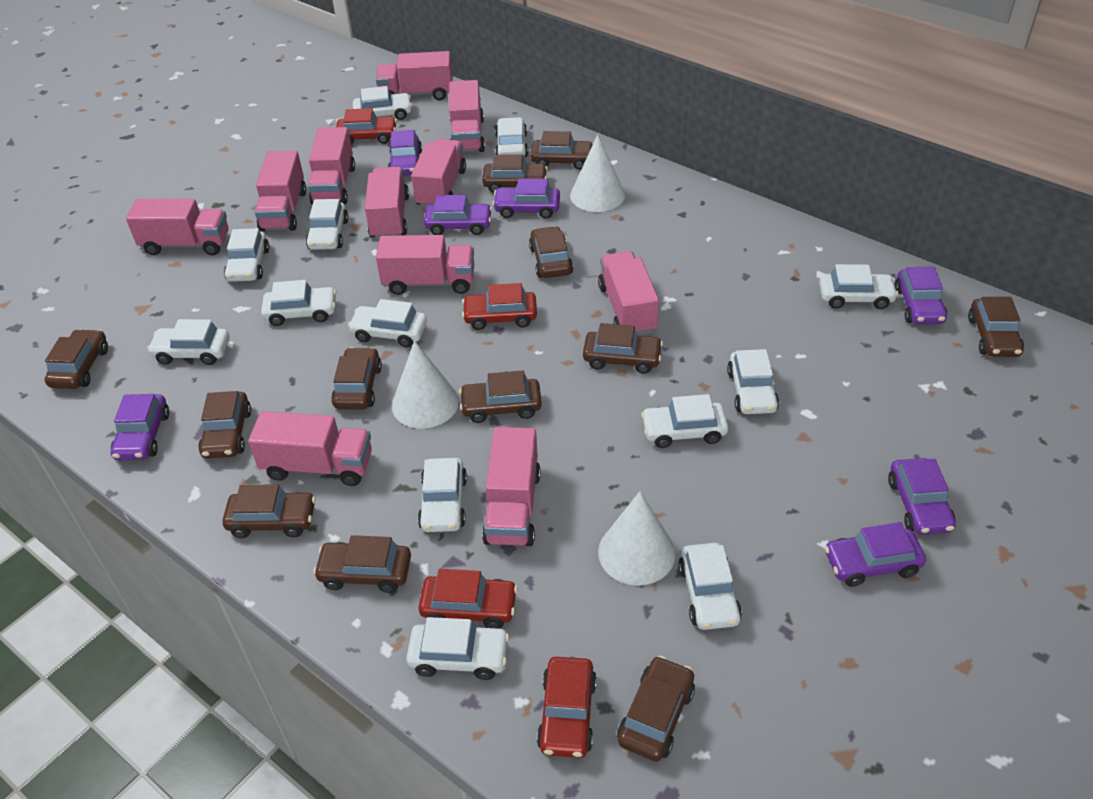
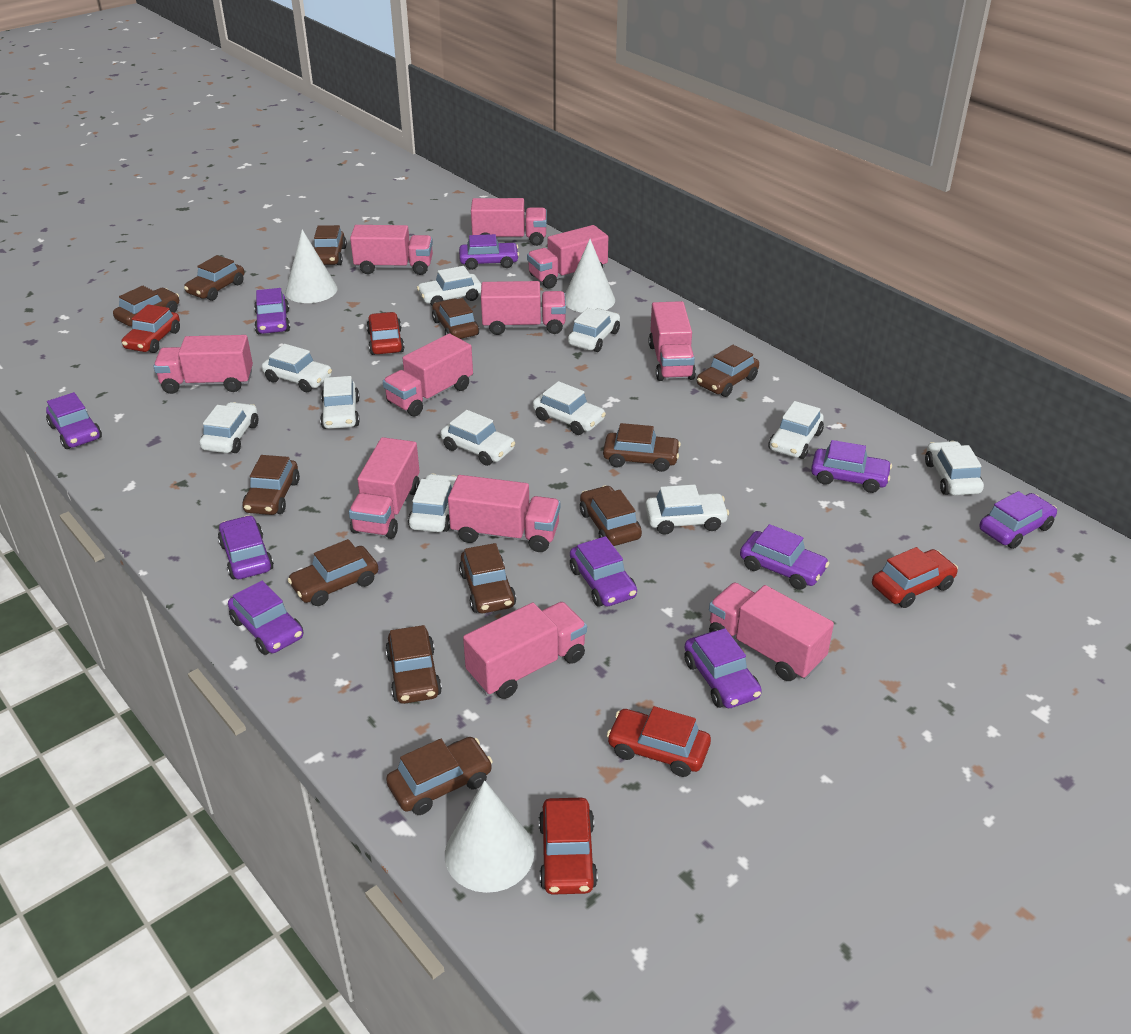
purple car: [110,394,169,460] [388,130,422,176] [424,195,492,235] [492,179,560,219] [825,522,926,587] [888,458,956,535] [895,267,947,324] = 7 -> [46,392,102,449] [218,515,274,579] [228,581,303,655] [254,288,290,334] [459,234,519,270] [570,536,637,607] [684,628,762,708] [740,524,830,590] [811,440,892,493] [979,491,1057,549] = 10
red car: [336,108,397,144] [418,569,518,629] [462,283,537,330] [537,657,597,758] = 4 -> [122,304,180,353] [367,312,404,355] [539,798,598,895] [607,706,711,777] [872,547,958,608] = 5
white car: [147,319,229,365] [224,228,270,282] [261,280,337,326] [306,199,349,250] [348,299,427,347] [353,86,412,120] [407,617,509,680] [418,458,467,532] [495,117,528,157] [641,394,728,448] [678,543,742,630] [727,349,779,414] [819,264,898,309] = 13 -> [200,402,258,453] [262,344,332,392] [320,376,360,429] [408,474,457,532] [417,266,481,306] [441,410,515,466] [533,381,606,435] [568,308,620,352] [645,485,729,535] [769,401,824,459] [925,441,984,496] = 11

